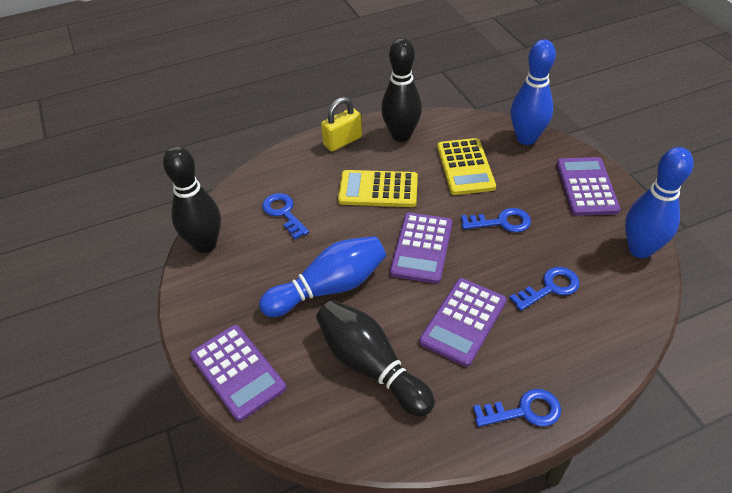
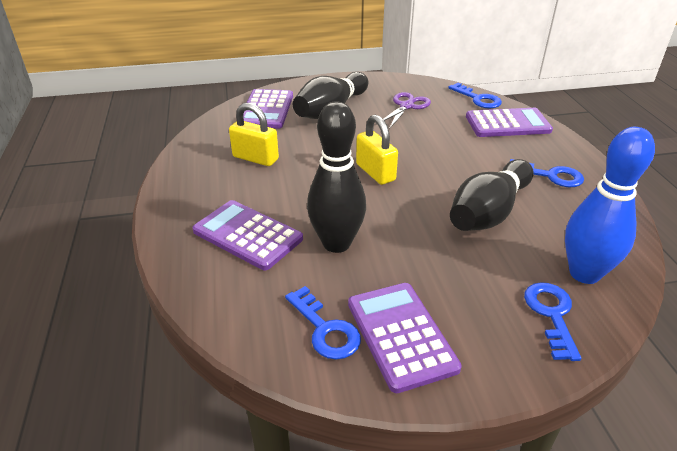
blue bowling pin: [259,236,386,317] [511,40,556,145] [625,147,694,258] = 3 -> [565,127,655,284] = 1
purple scissors: none = 0 -> [376,92,431,129] = 1
yellow calculator: [338,170,418,207] [437,138,496,195] = 2 -> none = 0
yellow padlock: [321,97,362,151] = 1 -> [229,103,279,166] [356,114,398,185] = 2

